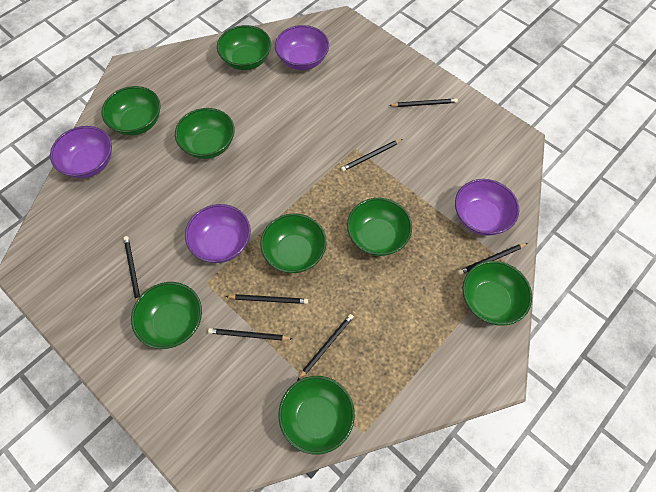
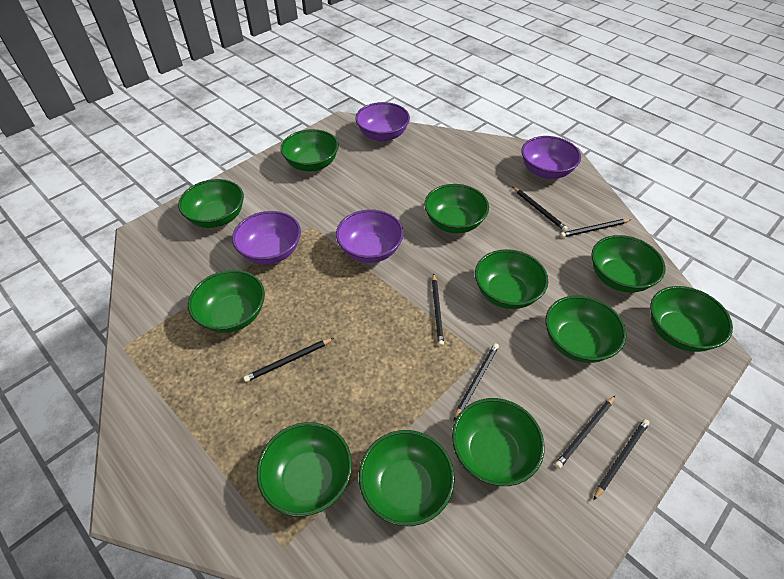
green bowl: [102,86,161,135] [131,282,202,349] [175,108,235,159] [217,25,271,70] [260,213,327,273] [278,376,355,454] [347,198,412,256] [462,261,532,325] = 8 -> [178,179,244,228] [188,270,265,333] [257,422,352,517] [281,129,339,171] [359,430,455,526] [424,184,489,233] [452,398,545,486] [475,249,548,309] [545,295,626,363] [591,235,666,293] [650,286,733,352] = 11

